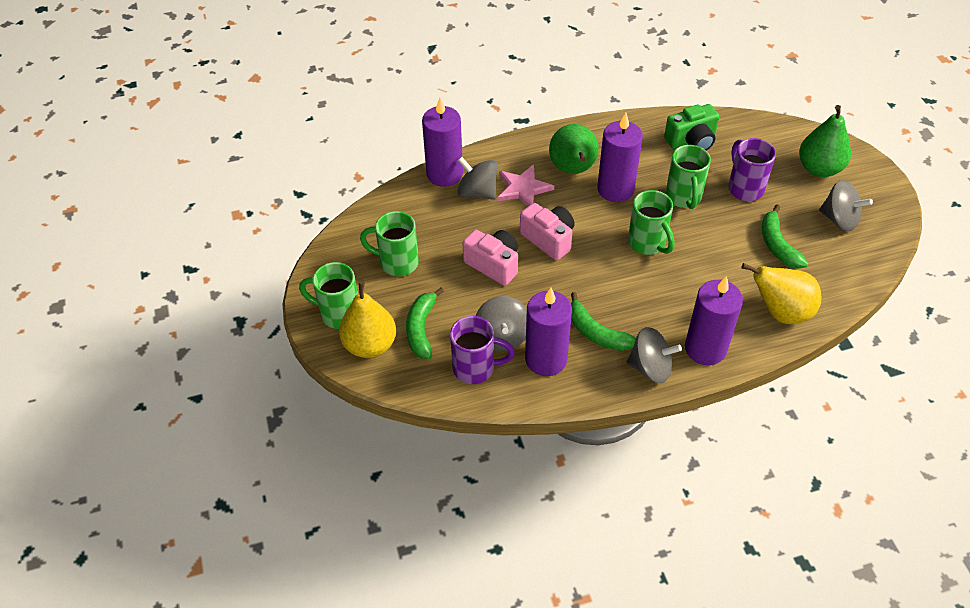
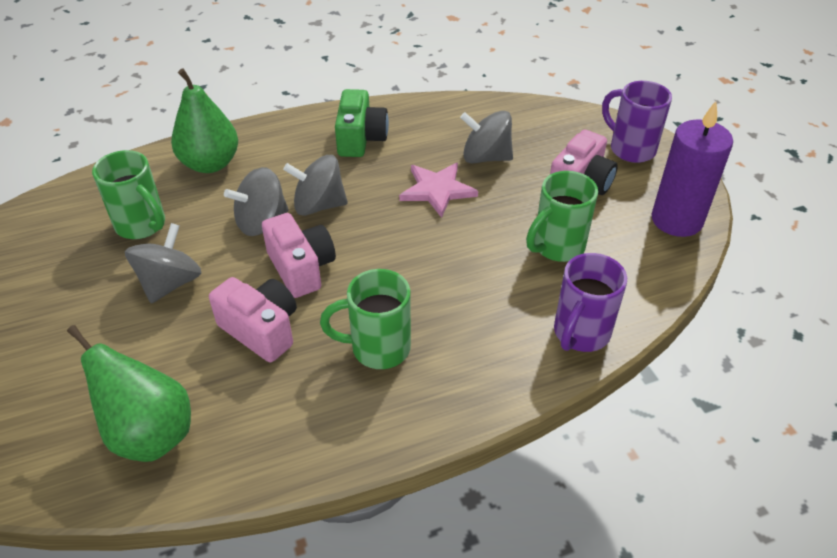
green banana: [406,287,444,359] [571,292,636,351] [762,205,808,269] = 3 -> none = 0
green mug: [299,262,358,329] [360,211,419,276] [628,190,675,255] [665,145,711,209] = 4 -> [92,150,165,239] [320,269,411,369] [526,171,598,262] = 3
pink camera: [463,230,518,286] [520,203,575,260] = 2 -> [209,277,297,362] [262,213,336,298] [550,130,618,195] = 3
purple candle: [422,98,463,187] [525,288,572,376] [597,113,643,202] [685,276,743,365] = 4 -> [652,101,733,237] = 1
yellow pear: [339,281,396,358] [741,263,821,324] = 2 -> none = 0

